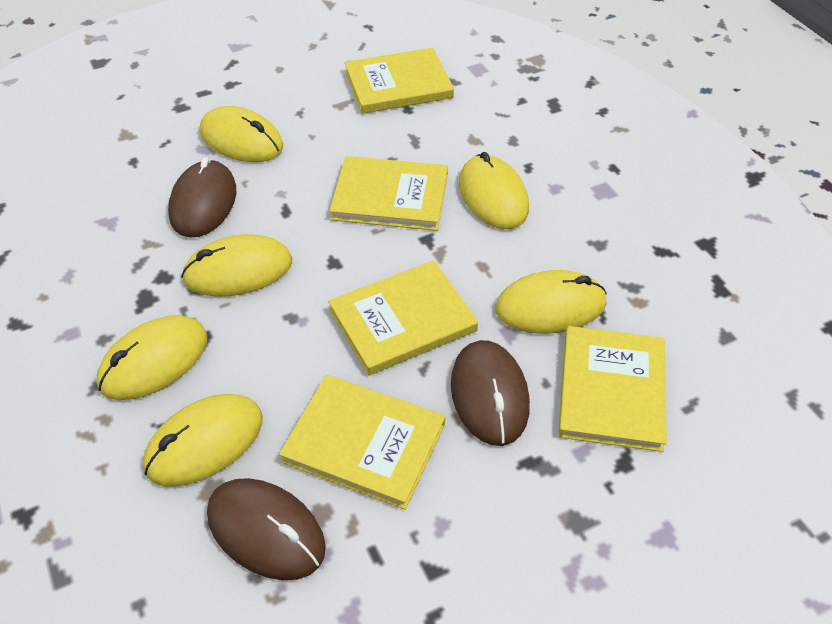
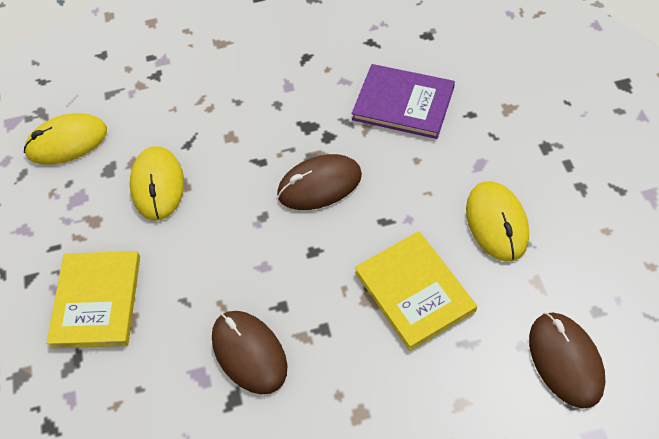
purple book: none = 0 -> [352,64,455,139] = 1
yellow book: [279,375,445,510] [328,260,478,375] [329,156,448,231] [345,48,454,114] [558,326,667,452] = 5 -> [46,251,140,348] [355,231,477,351] = 2
yellow mouse: [97,315,207,400] [143,394,263,486] [181,234,292,297] [200,106,283,162] [459,152,529,229] [495,270,607,334] = 6 -> [24,113,107,165] [130,146,184,221] [466,181,529,262] = 3

